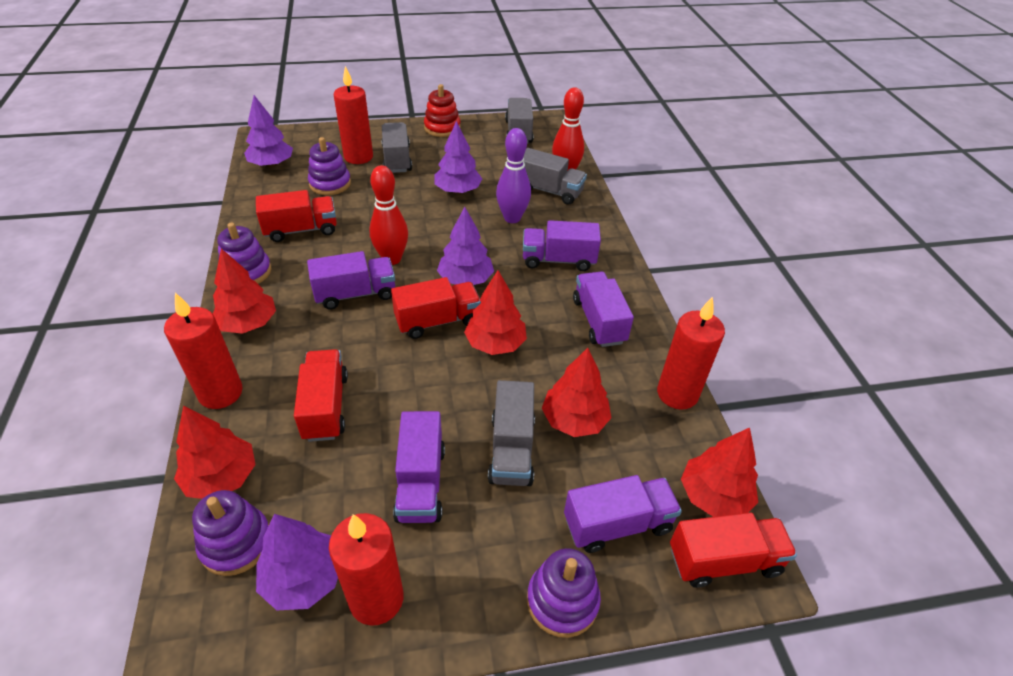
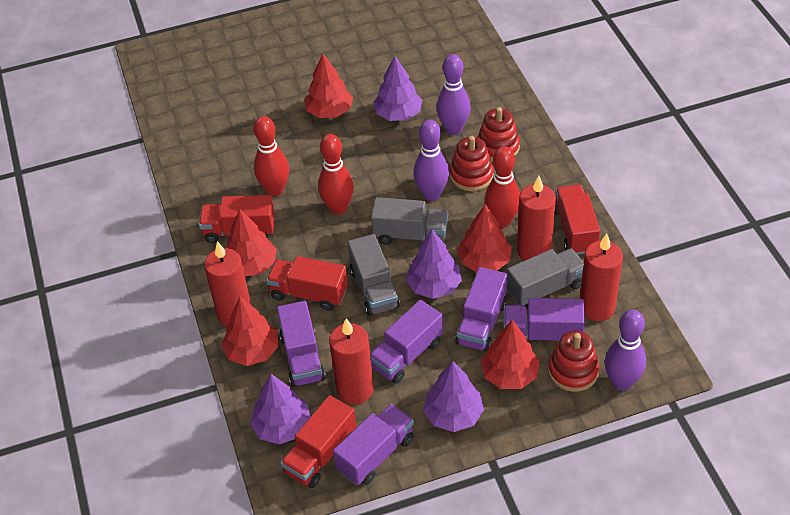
grey truck: [381,122,412,173] [488,380,535,486] [505,98,534,144] [523,148,587,205] = 4 -> [348,234,400,316] [371,197,448,245] [507,248,584,309] = 3
purple bowling pin: [496,128,531,223] = 1 -> [413,120,449,201] [437,54,471,135] [605,310,646,391] = 3
purple stacking toy: [192,490,269,576] [218,223,271,284] [308,137,351,195] [527,548,601,638] = 4 -> none = 0
red bowling pin: [370,165,408,265] [552,87,584,170] = 2 -> [254,116,289,196] [318,134,354,215] [484,146,520,228] = 3
red stacking toy: [424,84,461,137] = 1 -> [450,136,494,191] [478,107,520,162] [548,331,599,392] = 3

